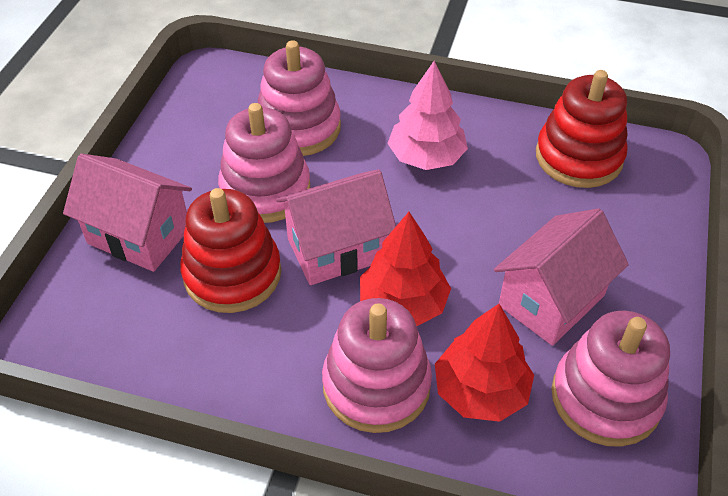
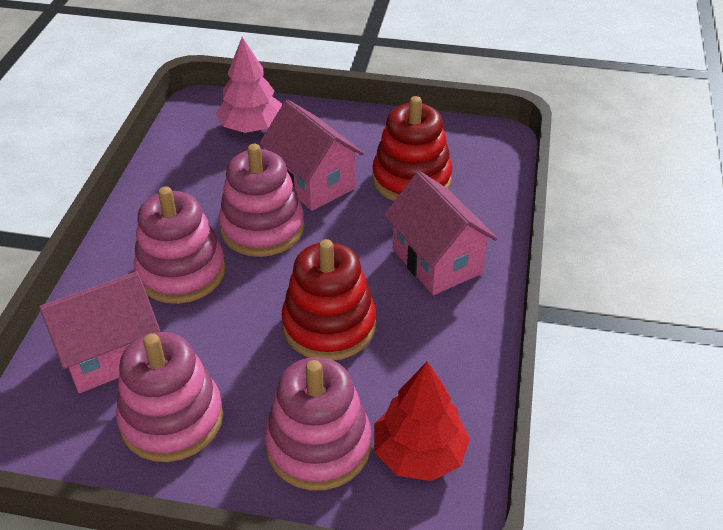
red tree: [360,212,451,326] [435,304,534,422] = 2 -> [374,362,470,481] = 1

